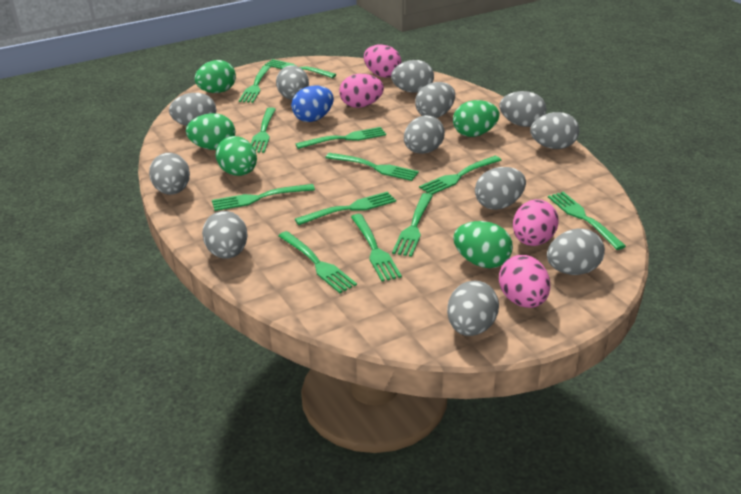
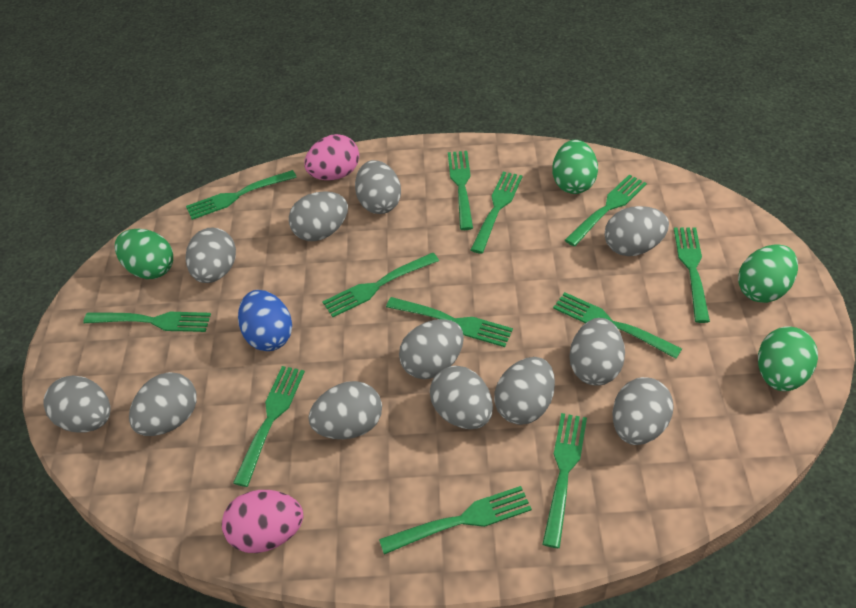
green egg: [186,113,235,150] [195,60,236,93] [216,136,257,176] [453,100,499,137] [453,221,513,268] = 5 -> [115,229,173,279] [552,140,598,194] [738,244,798,303] [758,327,818,391] = 4
pink egg: [339,74,384,108] [364,44,402,78] [499,255,550,308] [513,199,559,246] = 4 -> [222,490,303,553] [304,134,359,180] = 2

